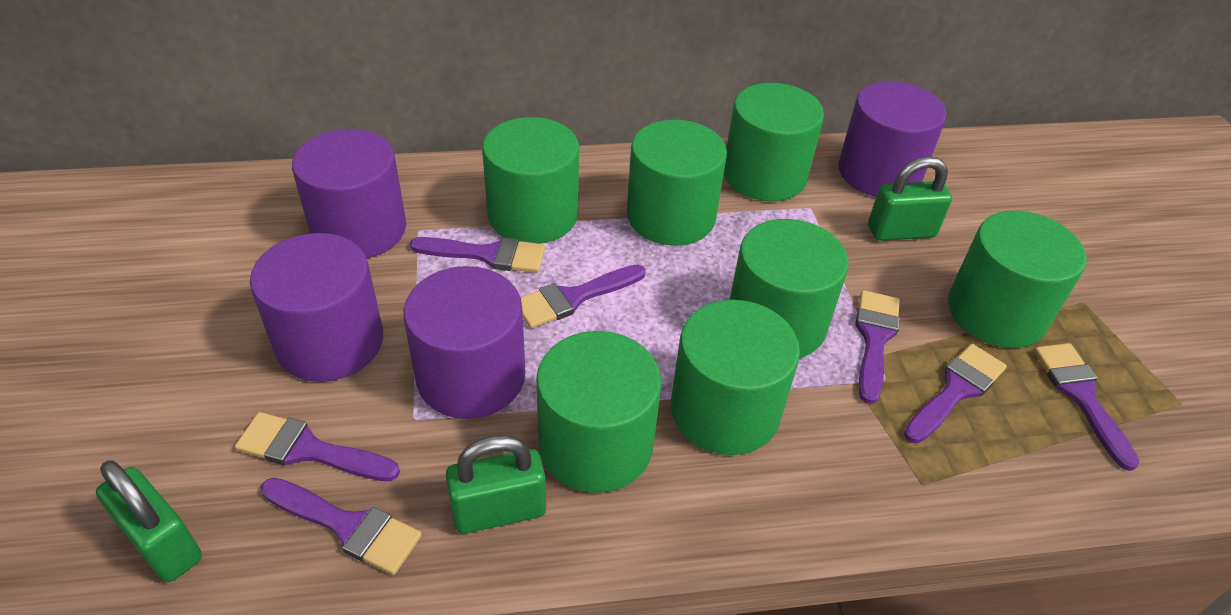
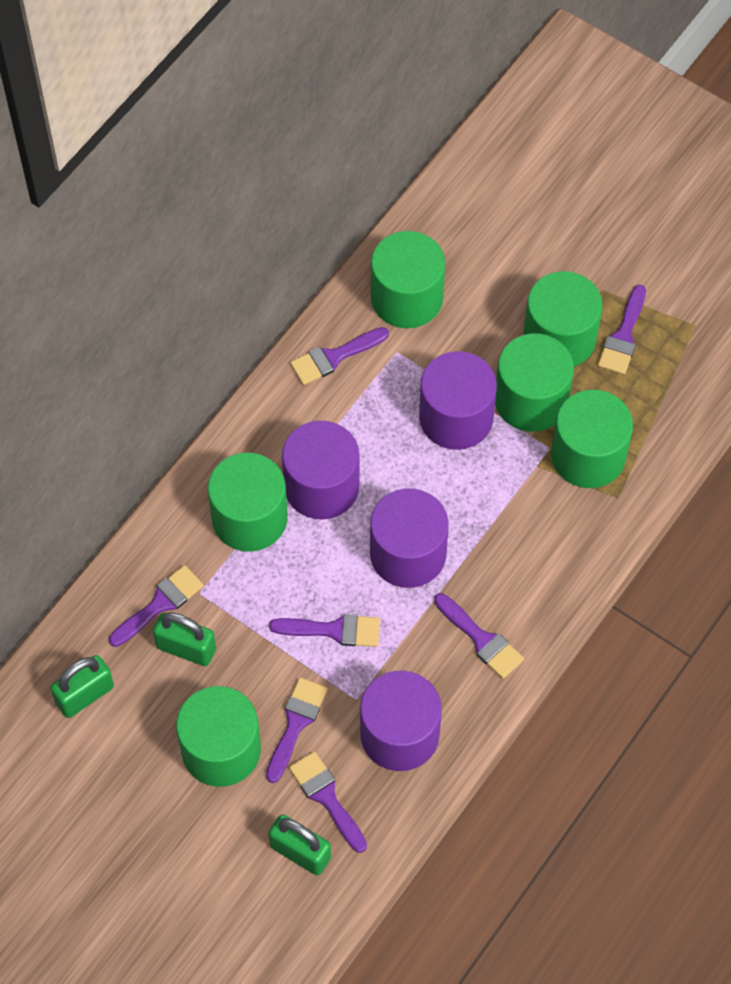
green cylinder: [482,117,579,244] [536,331,662,493] [627,120,727,245] [671,300,800,455] [724,83,824,201] [730,219,849,358] [948,211,1086,348] = 7 -> [176,686,261,787] [208,453,288,552] [371,231,445,328] [495,333,574,432] [523,271,602,367] [551,389,633,488] = 6

